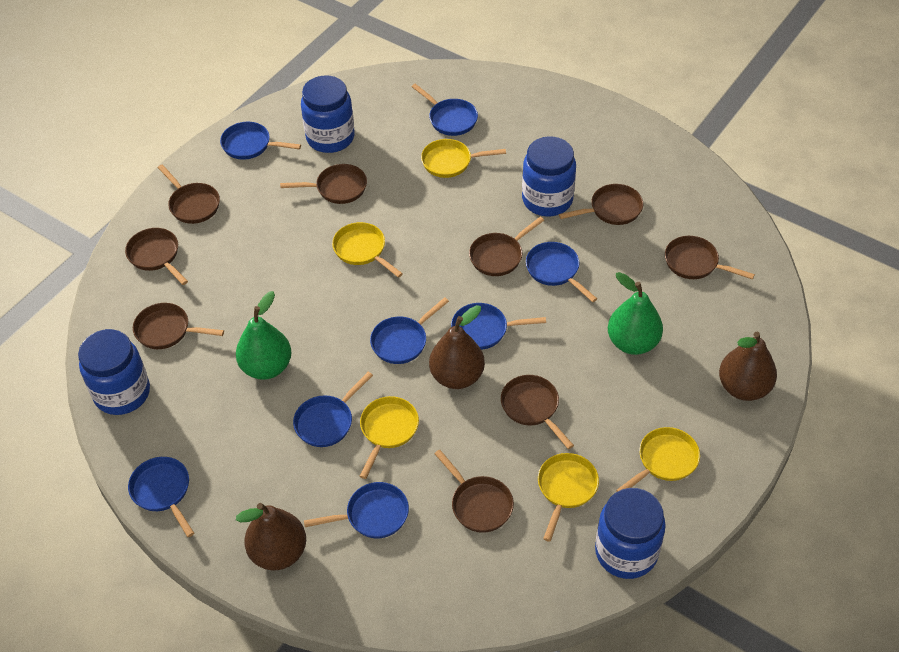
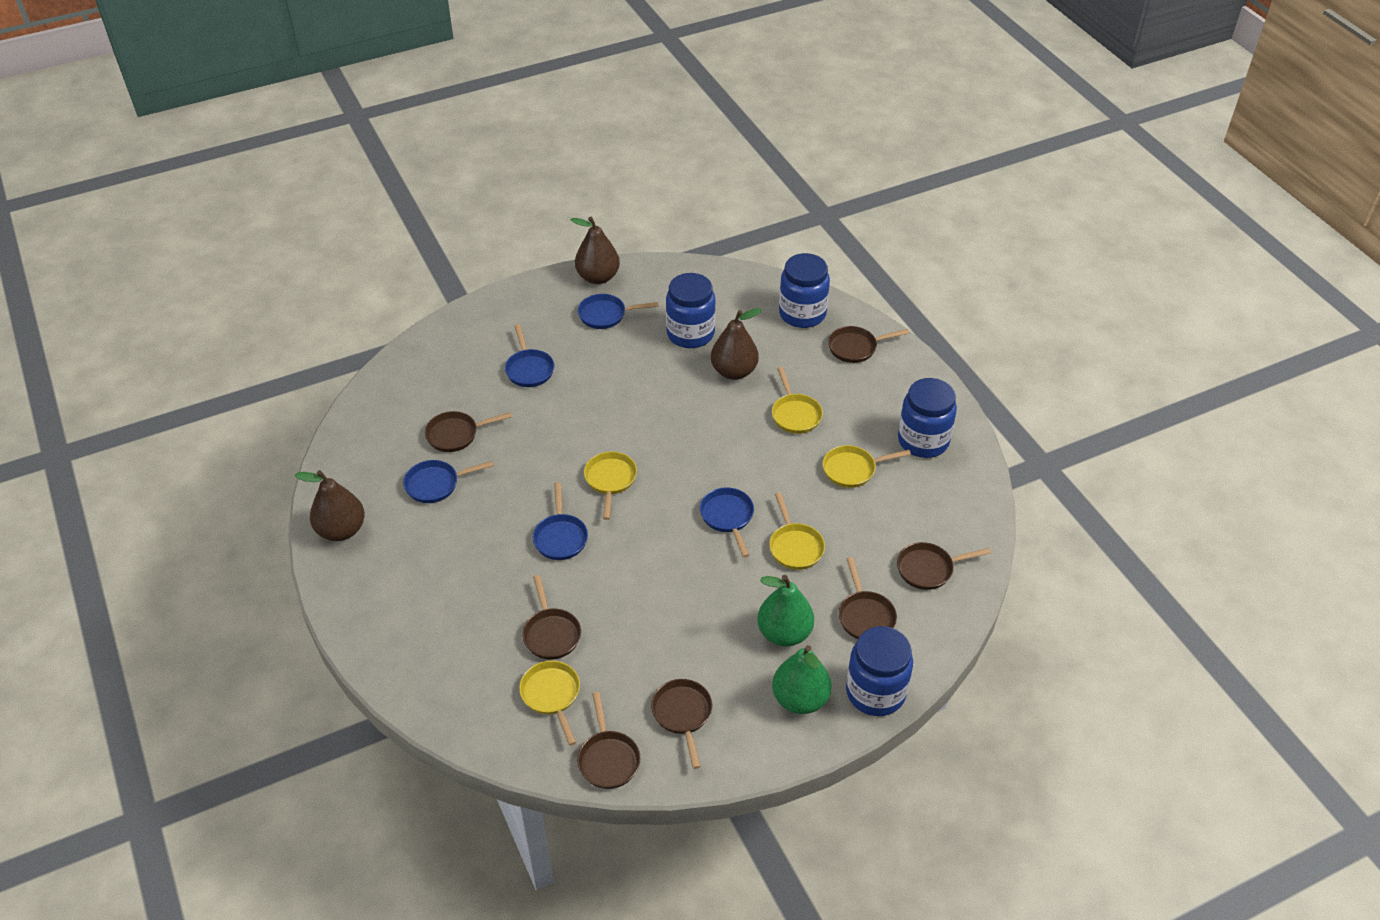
blue pan: [128,457,194,537] [220,122,301,160] [293,372,373,447] [304,482,409,538] [370,297,449,364] [412,84,478,136] [451,303,546,350] [526,242,597,302] = 8 -> [403,460,494,503] [505,324,554,387] [533,482,588,560] [578,294,659,329] [700,488,754,557] = 5
brown pan: [125,228,188,285] [133,303,224,349] [158,165,220,224] [280,164,367,204] [434,450,514,533] [469,217,544,276] [501,375,574,449] [559,184,643,225] [665,236,755,280] = 9 -> [424,411,512,452] [522,575,581,660] [577,692,641,789] [651,679,713,769] [828,326,909,363] [839,557,897,639] [897,542,991,590] = 7

